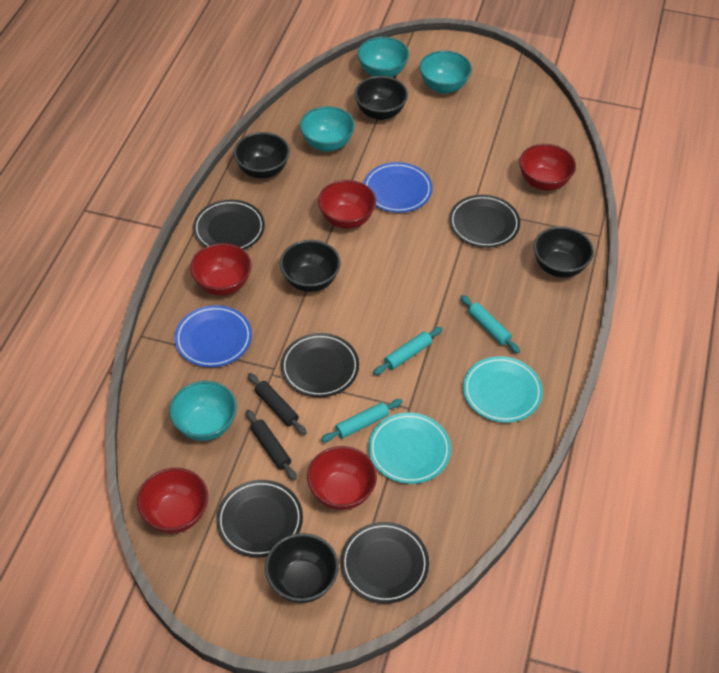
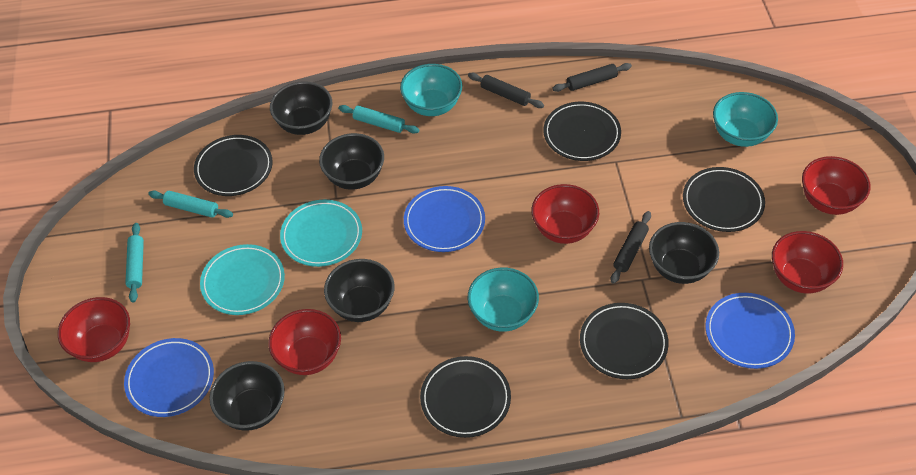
black rolling pin: [246,410,297,480] [248,373,306,435] = 2 -> [468,73,544,108] [552,63,632,92] [611,211,651,284] = 3
blue plate: [175,305,252,367] [363,162,433,213] = 2 -> [124,338,214,417] [404,186,485,252] [706,293,795,369] = 3
turquoise bowl: [169,381,237,441] [300,106,355,152] [357,37,409,77] [419,50,472,94] = 4 -> [400,64,462,116] [468,267,539,332] [713,92,778,147] = 3

